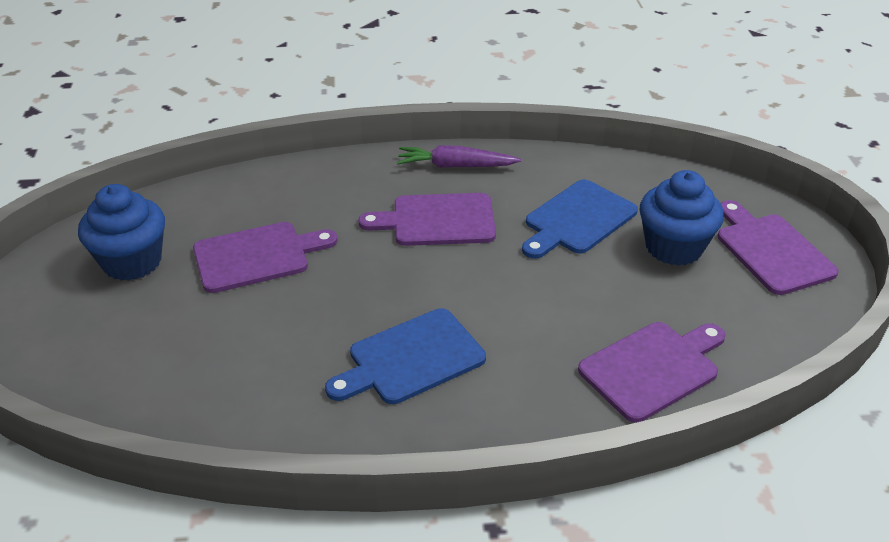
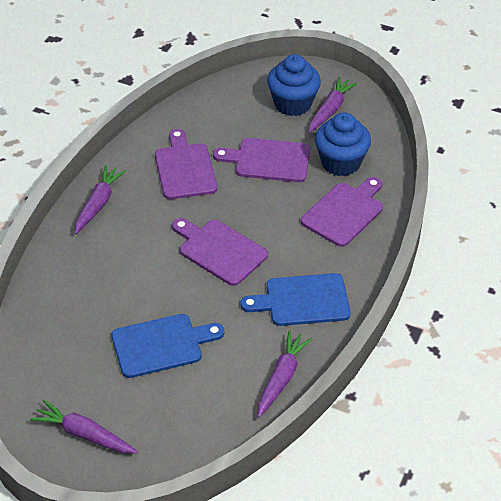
purple carrot: [397,145,521,168] = 1 -> [30,400,138,453] [75,165,126,234] [258,331,312,418] [309,77,358,133] = 4

